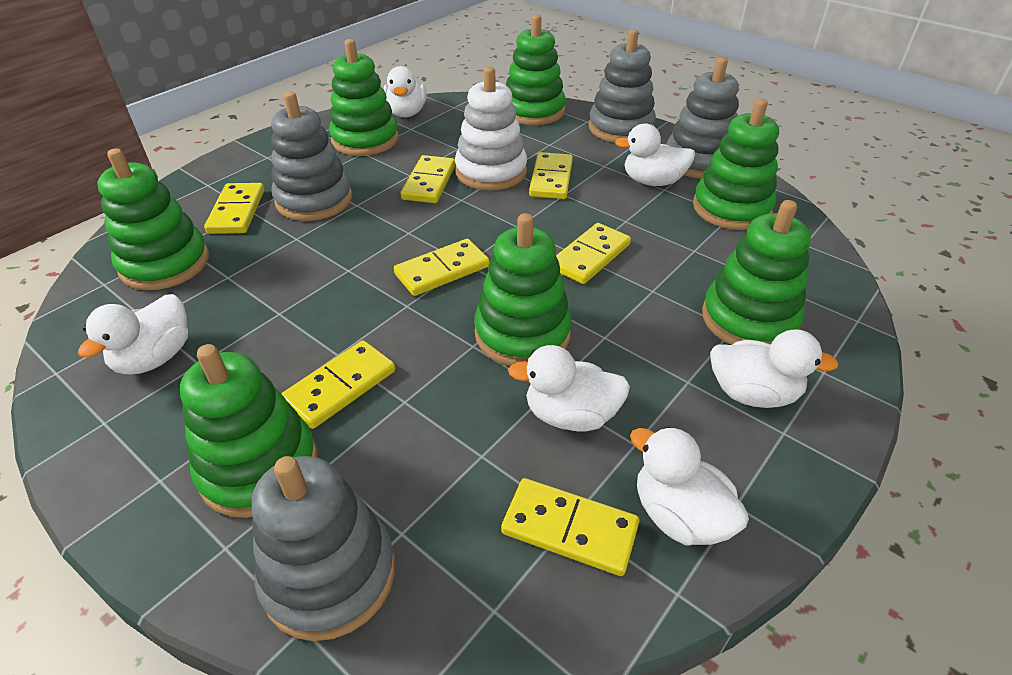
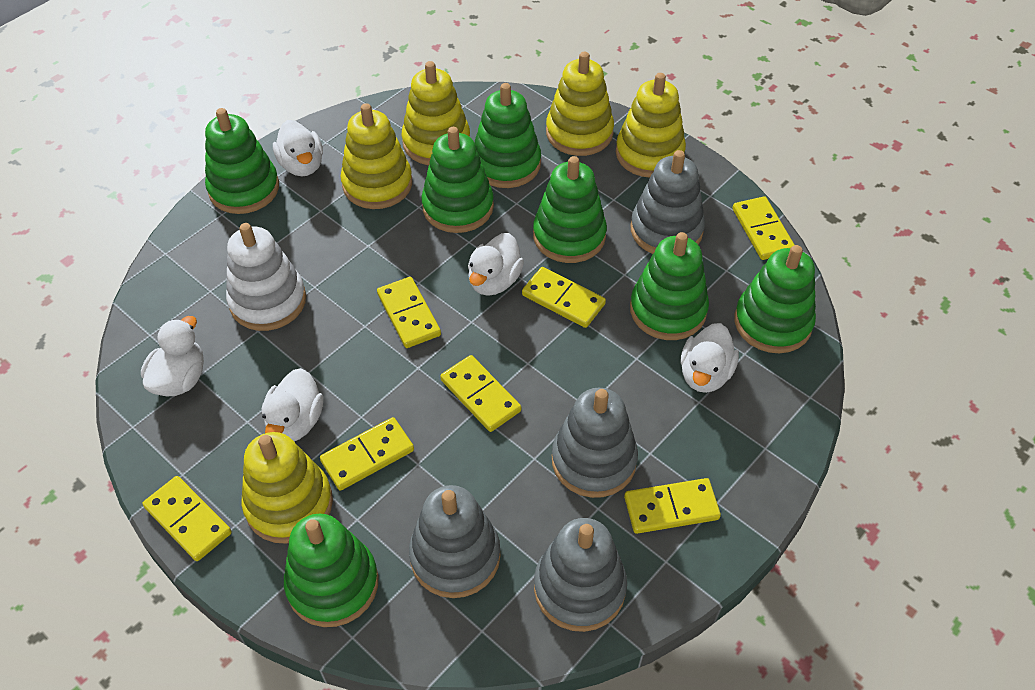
white duck: [78,294,188,375] [383,66,427,117] [508,345,630,431] [615,124,695,186] [630,426,749,545] [710,330,839,408] = 6 -> [141,316,204,396] [262,368,323,441] [273,120,323,176] [468,233,524,296] [681,323,739,393] = 5
yellow stacking toy: none = 0 -> [242,432,333,544] [340,103,412,209] [402,61,470,165] [546,52,614,156] [616,73,686,178] = 5

